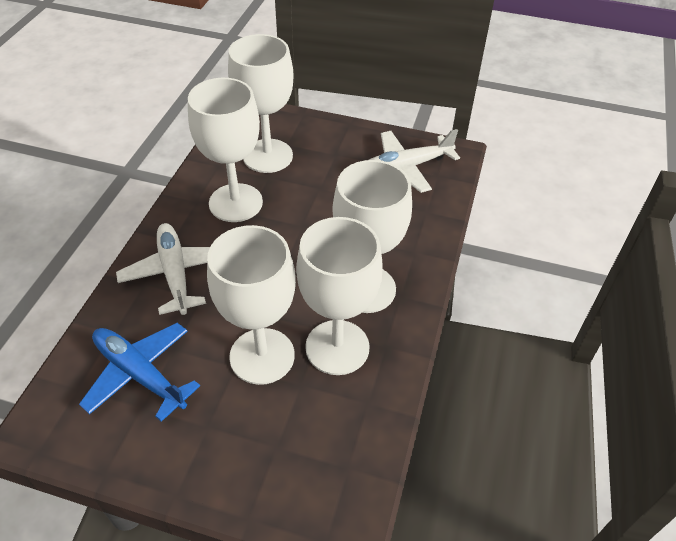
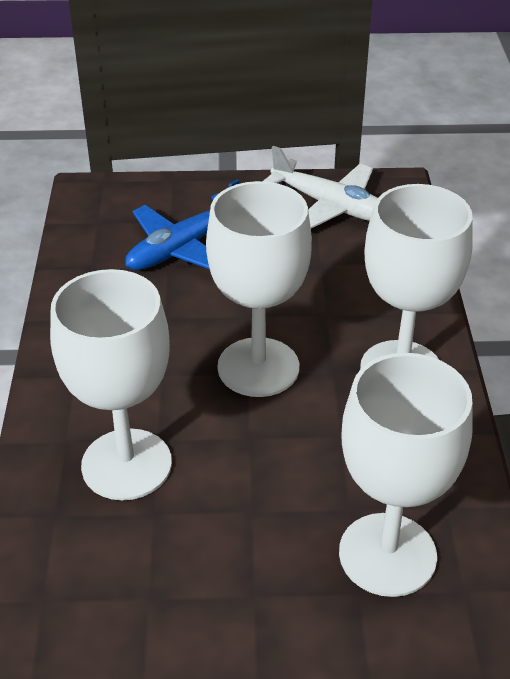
white goblet: [188,78,263,222] [207,225,296,385] [228,34,293,173] [296,217,383,375] [332,160,412,313] = 5 -> [50,269,172,500] [206,181,312,397] [339,353,473,597] [360,184,473,369] = 4
white plane: [116,223,210,315] [369,129,460,193] = 2 -> [263,145,378,228] = 1

